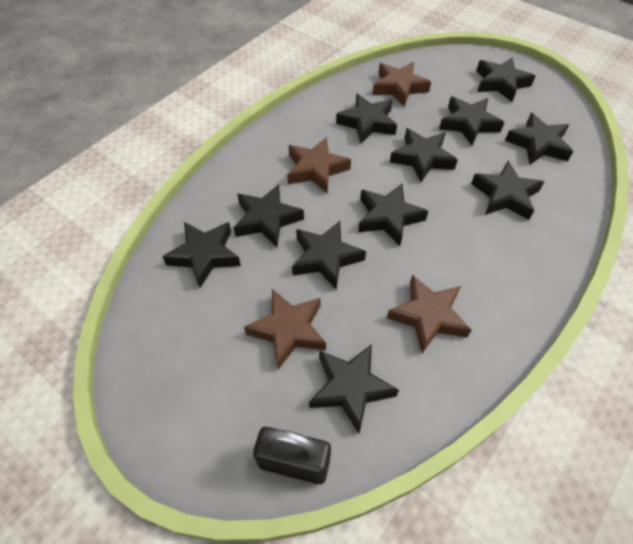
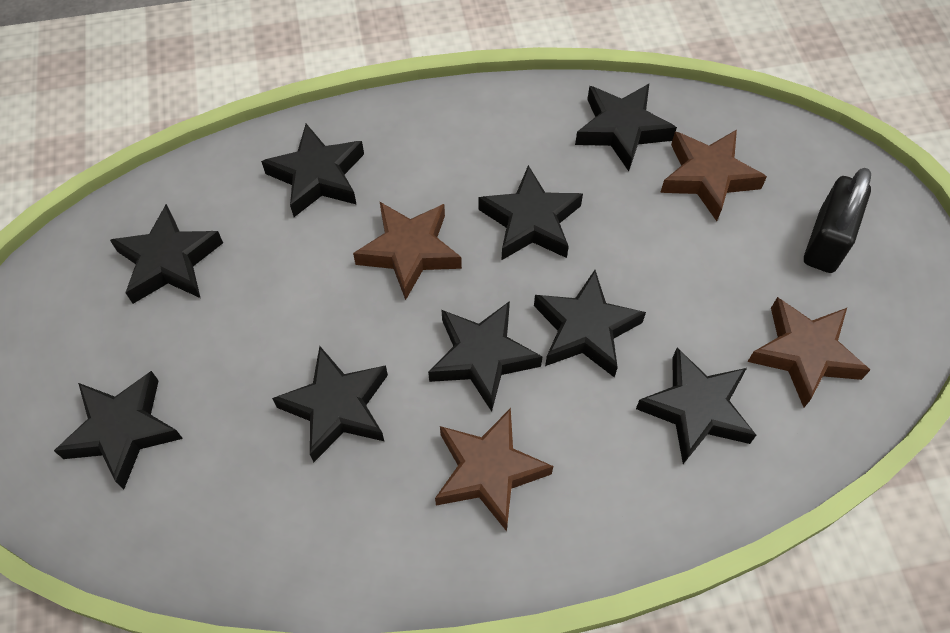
black star: [162,222,241,288] [234,184,304,247] [292,221,366,290] [309,344,399,433] [336,94,397,144] [358,184,428,246] [390,128,458,182] [439,97,504,146] [471,161,544,220] [476,58,535,102] [505,113,573,165] = 11 -> [54,371,183,489] [110,204,223,304] [261,124,364,217] [272,346,388,462] [428,301,543,412] [479,165,583,260] [534,270,646,378] [575,84,677,171] [636,348,756,464] = 9

